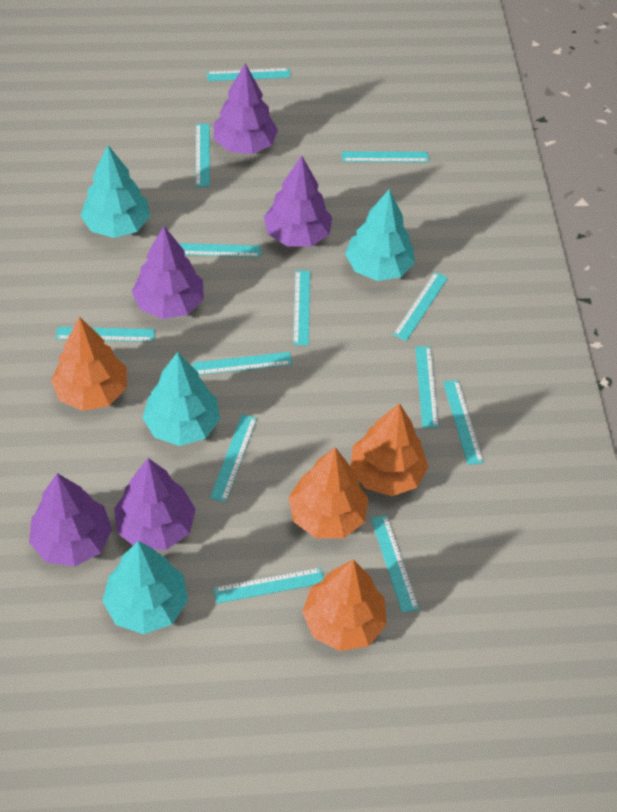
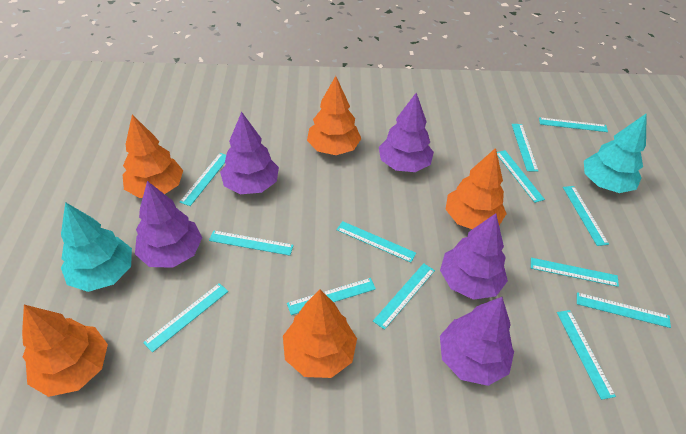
orange tree: [51,317,127,411] [288,447,369,538] [302,560,387,651] [350,403,428,496] = 4 -> [22,305,108,397] [123,115,183,198] [283,290,357,378] [307,76,361,155] [445,148,507,229] = 5
turquoise tree: [80,145,150,238] [102,541,188,634] [143,352,220,446] [345,189,415,281] = 4 -> [61,202,132,292] [584,113,647,193] = 2

